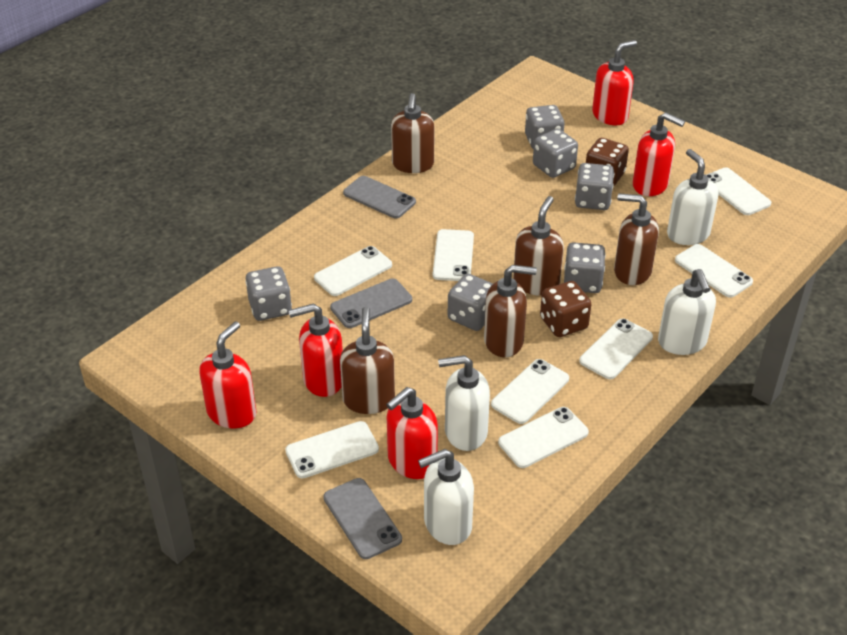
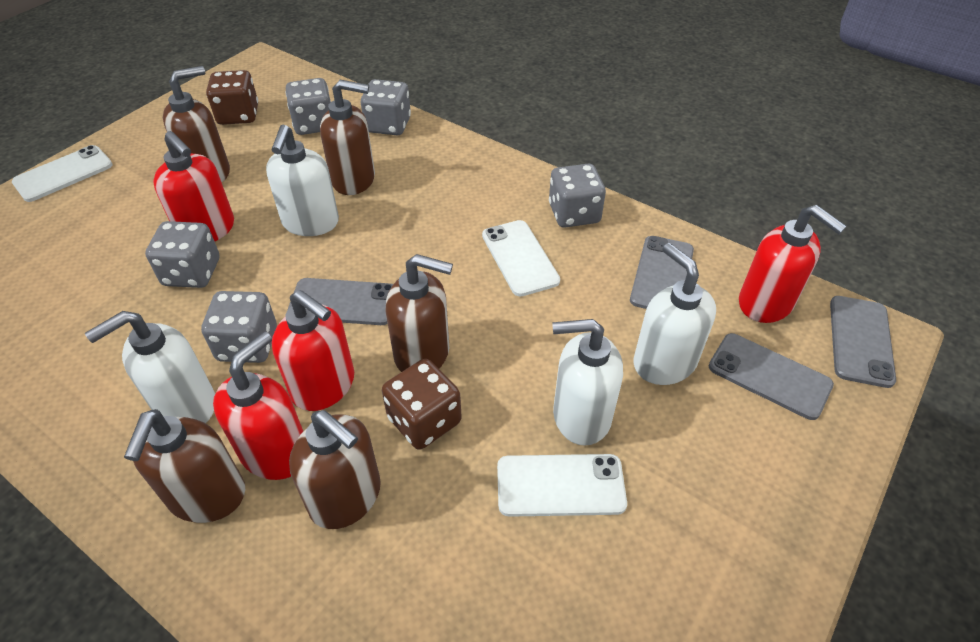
grey dice: [245,266,292,321] [448,274,493,331] [525,105,565,149] [533,129,578,178] [564,242,606,293] [575,163,614,210] = 6 -> [145,221,219,288] [201,291,277,363] [285,78,331,135] [361,79,411,135] [549,163,606,228] = 5
grey phone: [323,478,402,559] [330,279,412,328] [343,176,416,218] = 3 -> [288,278,393,325] [630,236,694,309] [709,333,834,420] [830,296,896,388] = 4
red soap dispenser: [199,322,256,428] [288,304,343,397] [386,387,438,479] [592,40,637,125] [633,112,685,196] = 5 -> [153,131,234,241] [213,332,303,480] [272,290,354,411] [739,205,847,323] = 4
white phone: [285,421,379,479] [314,246,392,296] [433,229,474,281] [491,359,569,424] [498,407,589,468] [579,318,653,379] [675,244,753,298] [706,167,771,215] = 8 -> [12,145,113,202] [482,220,560,297] [497,454,627,517] = 3

